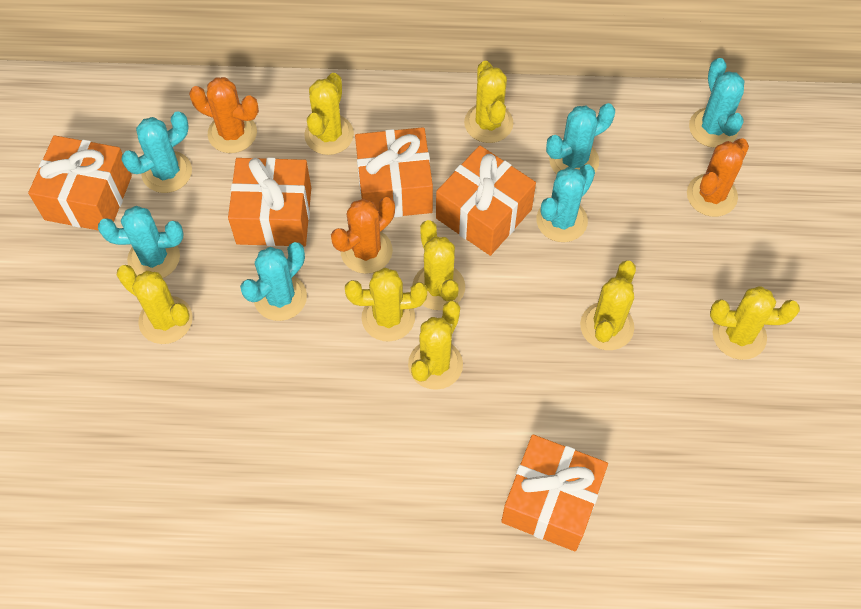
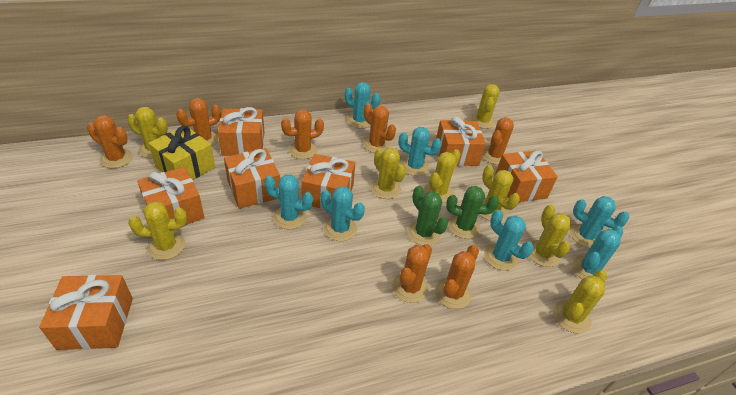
green cactus: none = 0 -> [408,186,448,245] [446,186,499,239] = 2
orange cactus: [189,77,259,153] [331,197,395,274] [687,138,749,217] = 3 -> [87,116,133,169] [176,98,221,146] [281,110,324,159] [363,103,396,153] [392,244,432,303] [435,245,479,309] [482,117,514,165] = 7
orange gift: [28,135,132,231] [228,157,311,246] [355,127,433,217] [436,145,536,256] [501,434,608,551] = 5 -> [39,275,133,350] [137,167,204,225] [218,107,264,156] [224,148,280,209] [302,154,355,210] [436,117,486,166] [495,151,558,202] = 7
turquoise cactus: [98,206,183,278] [122,111,192,193] [240,242,307,321] [536,164,595,242] [546,103,615,174] [689,58,744,148] = 6 -> [264,175,313,229] [321,186,365,241] [345,82,380,129] [399,127,442,176] [484,210,533,271] [570,196,629,248] [572,226,623,279] = 7
yellow gift: none = 0 -> [148,126,215,180] = 1

